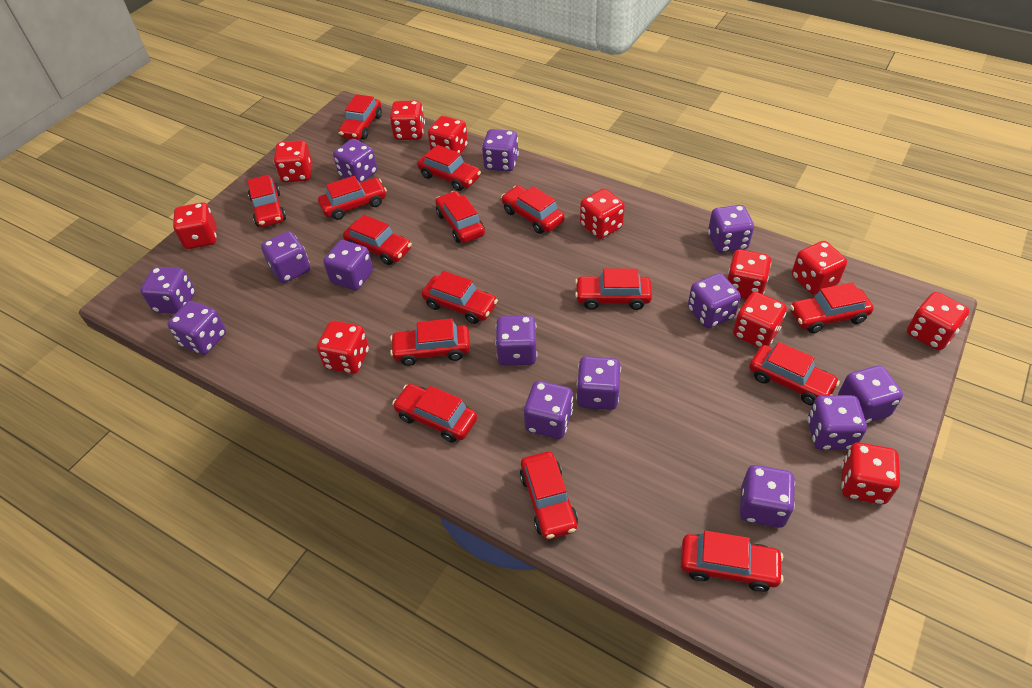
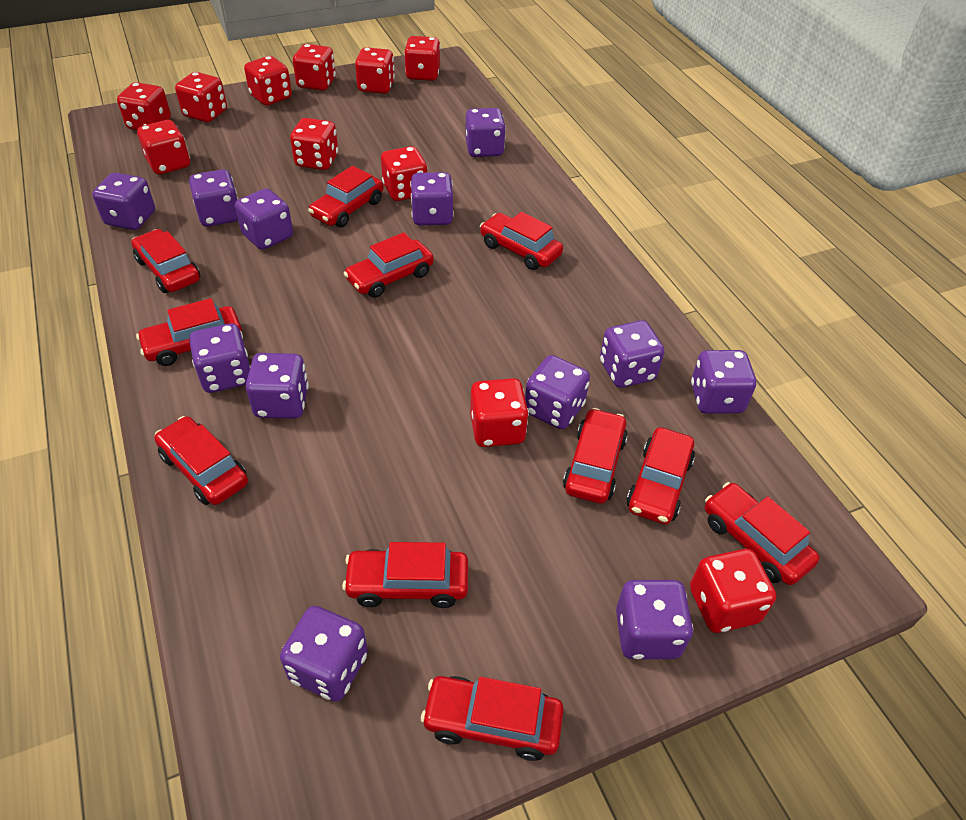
purple dice: [140,267,195,314] [167,301,226,355] [261,231,310,283] [323,240,373,291] [333,139,377,183] [482,129,519,172] [495,315,537,366] [524,381,573,439] [576,356,621,410] [688,273,741,328] [708,205,754,253] [740,465,795,528] [807,395,867,450] [838,366,903,423] = 14 -> [92,172,155,230] [189,169,238,227] [189,323,250,393] [235,188,293,250] [246,353,309,419] [280,606,368,702] [410,172,454,225] [465,108,506,157] [525,355,590,429] [600,320,664,388] [616,580,693,659] [691,350,756,414] = 12
red car: [247,175,286,227] [318,176,387,220] [338,94,382,140] [343,215,412,265] [390,318,470,366] [392,384,477,443] [417,145,481,191] [422,271,498,324] [435,191,485,243] [501,186,565,234] [520,452,578,539] [575,269,652,310] [681,530,784,592] [749,342,840,405] [790,282,874,333] = 15 -> [131,229,200,293] [136,298,242,366] [155,416,248,505] [308,166,384,228] [342,542,468,608] [343,232,434,298] [421,676,564,761] [480,212,563,270] [563,408,628,504] [626,427,695,524] [705,482,819,585] = 11

